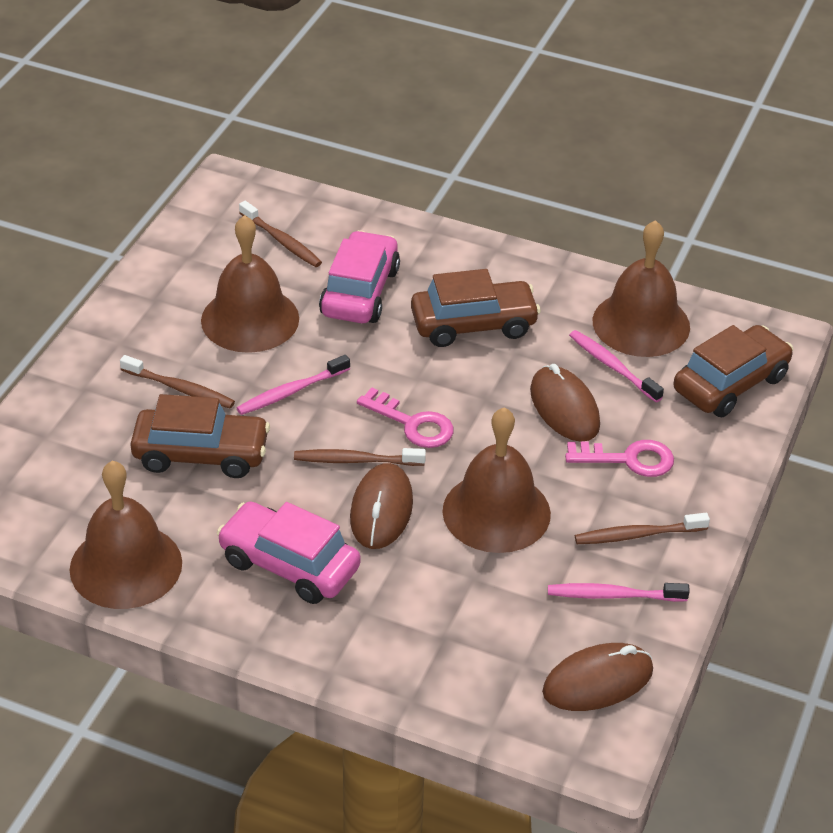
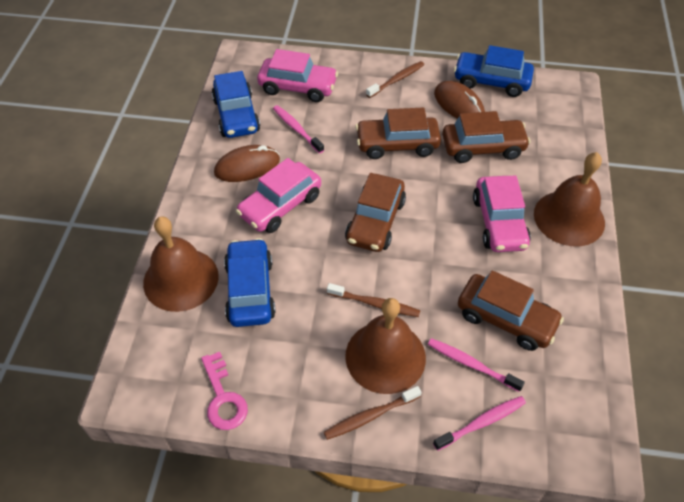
blue car: none = 0 -> [212,71,260,138] [224,238,276,327] [454,45,534,97] = 3
brown bell: [70,460,182,609] [201,215,299,353] [442,407,551,553] [592,220,690,357] = 4 -> [143,216,219,312] [345,298,426,394] [534,152,605,246] = 3
brown car: [130,394,270,478] [411,269,541,347] [673,325,793,417] = 3 -> [345,173,406,252] [355,107,441,159] [442,111,531,163] [458,270,564,351] = 4
brown mouse: [350,463,413,549] [530,364,600,442] [542,643,653,711] = 3 -> [214,145,280,182] [434,81,485,119] = 2
brown toothbrush: [120,355,235,408] [239,201,322,267] [294,448,426,466] [575,513,710,544] = 4 -> [324,386,422,440] [327,283,420,317] [366,61,424,98] = 3
pink car: [217,501,361,604] [319,230,400,323] = 2 -> [236,158,321,233] [257,49,338,102] [473,175,531,252] = 3
pink key: [357,388,453,448] [565,440,674,477] = 2 -> [201,352,248,430] = 1

